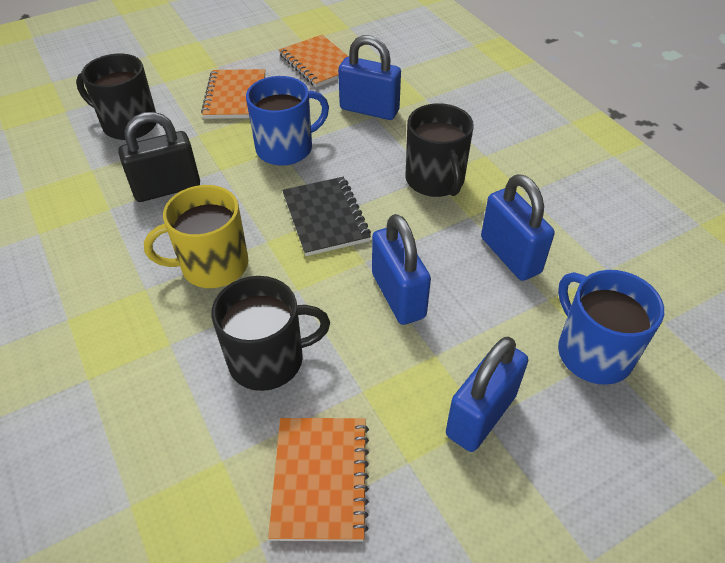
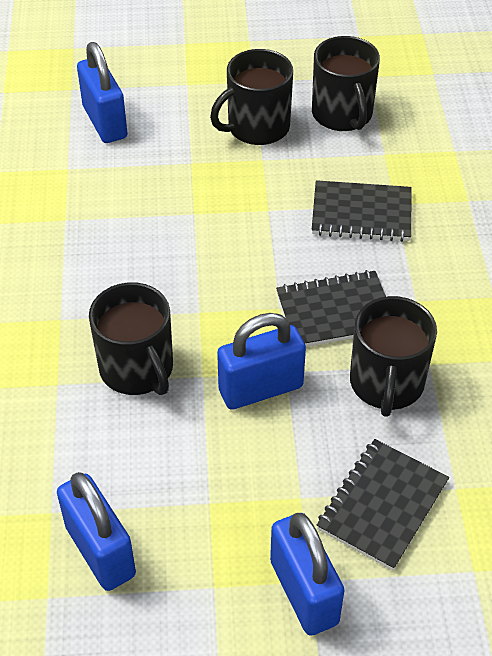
black mug: [76,54,157,140] [211,276,330,391] [406,103,474,197] = 3 -> [89,282,173,395] [210,49,293,145] [312,36,380,131] [350,296,437,417] = 4
black notebook: [282,177,371,256] = 1 -> [276,270,386,347] [312,180,412,242] [317,439,449,571] = 3
black padlock: [118,112,200,202] = 1 -> none = 0
blue mug: [246,76,329,166] [558,270,664,385] = 2 -> none = 0
orange notebook: [201,69,265,119] [268,418,369,541] [279,35,348,87] = 3 -> none = 0
yellow mug: [144,185,248,288] = 1 -> none = 0

